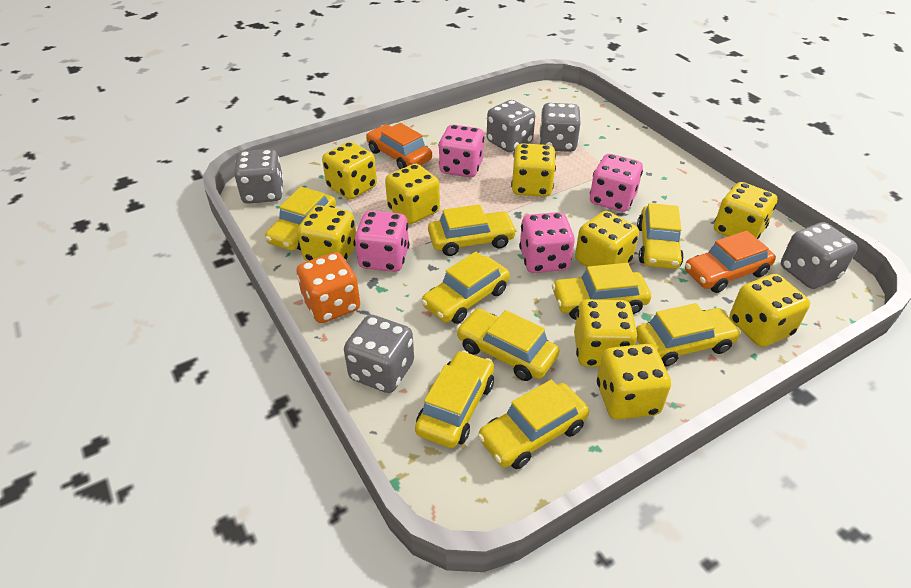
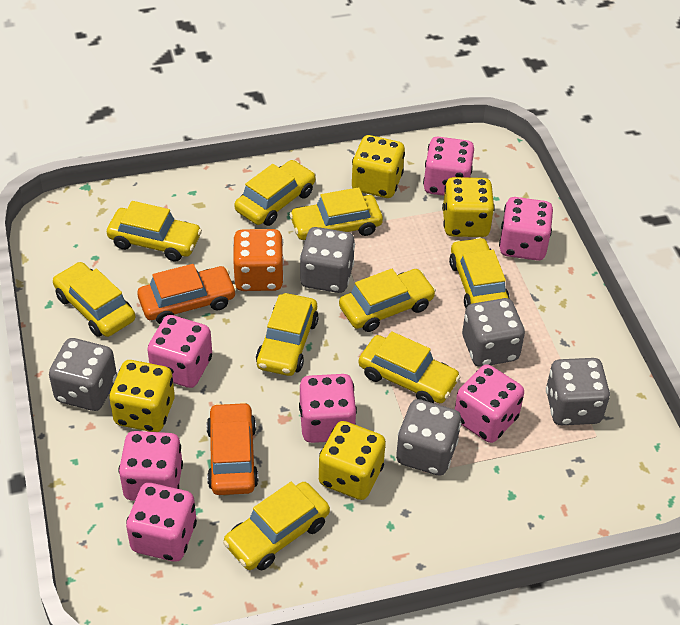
pink dice: [355,211,409,272] [438,124,484,178] [519,212,575,273] [590,154,643,212] = 4 -> [118,431,183,501] [126,483,197,562] [147,315,212,388] [299,374,357,443] [423,137,474,196] [455,364,524,443] [499,197,553,261] = 7
yellow dice: [297,205,356,261] [322,142,377,200] [385,164,440,224] [511,143,556,197] [574,299,638,367] [575,211,639,267] [597,344,671,420] [714,182,777,239] [730,274,810,347] = 9 -> [109,360,175,432] [319,421,386,500] [352,135,405,198] [442,177,495,237] = 4

